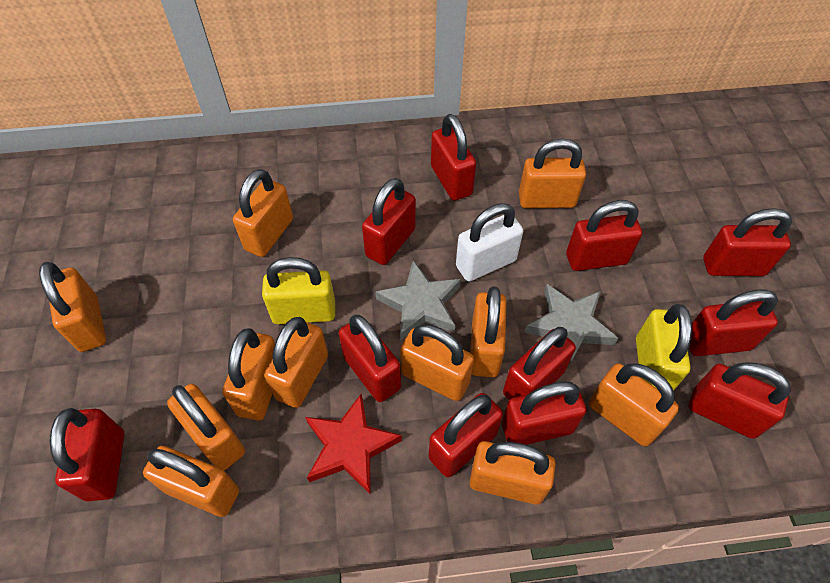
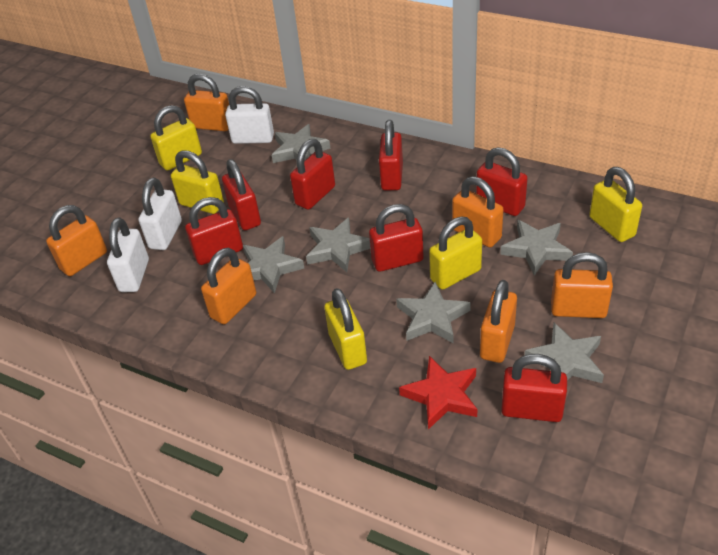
grey star: [375,260,461,341] [525,284,618,368] = 2 -> [243,236,304,293] [272,124,331,163] [306,217,371,272] [396,282,471,344] [500,220,573,276] [524,323,604,383] = 6
orange padlock: [39,262,106,352] [143,446,239,517] [167,384,245,470] [222,328,275,420] [233,169,293,257] [264,317,328,408] [400,324,474,401] [470,286,506,378] [470,441,556,505] [519,139,586,208] [589,363,679,447] = 11 -> [46,205,107,276] [184,73,229,131] [201,248,256,324] [452,176,503,248] [480,280,517,363] [551,252,613,318] = 6
red padlock: [50,408,125,502] [339,315,401,402] [362,178,416,265] [429,393,503,477] [431,114,476,201] [502,382,586,445] [503,327,576,400] [566,200,642,271] [688,362,791,439] [689,289,778,356] [703,208,792,276] = 11 -> [185,197,243,265] [222,159,261,230] [290,139,335,210] [369,204,424,272] [379,120,403,190] [476,147,528,216] [501,354,567,422] = 7
white padlock: [456,203,523,281] = 1 -> [107,218,149,292] [138,178,182,250] [225,86,274,144] = 3
yellow padlock: [262,257,335,324] [636,304,692,391] = 2 -> [150,105,202,171] [171,150,224,214] [324,288,367,370] [429,217,482,290] [589,167,642,242] = 5

